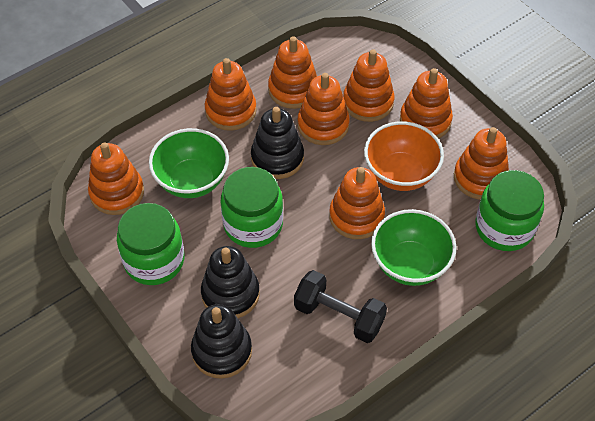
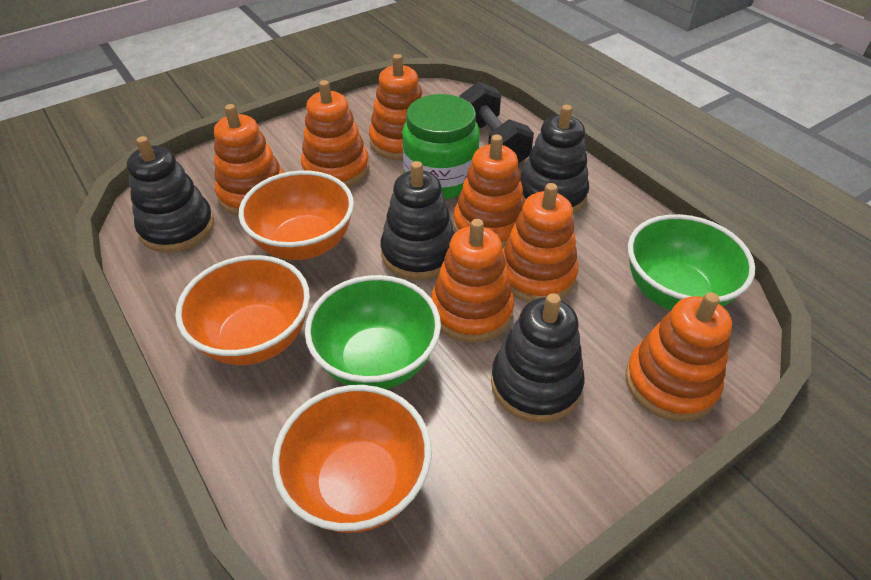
black stacking toy: [191,304,252,379] [201,246,260,318] [251,107,304,179] = 3 -> [127,136,214,253] [380,161,455,280] [491,293,585,423] [520,105,589,214] = 4
green jar: [117,203,184,285] [221,167,283,248] [475,170,544,251] = 3 -> [402,94,480,199] = 1
orange bowl: [364,121,444,191] = 1 -> [175,255,310,365] [238,170,354,260] [272,385,432,533] = 3
orange stacking toy: [88,143,144,215] [205,58,257,131] [268,36,317,109] [298,73,350,145] [329,167,385,239] [343,49,395,122] [400,68,453,139] [454,127,509,200] = 8 -> [214,104,284,216] [301,80,369,188] [369,54,422,160] [431,219,514,343] [453,135,525,249] [502,183,578,302] [625,292,732,421] = 7

